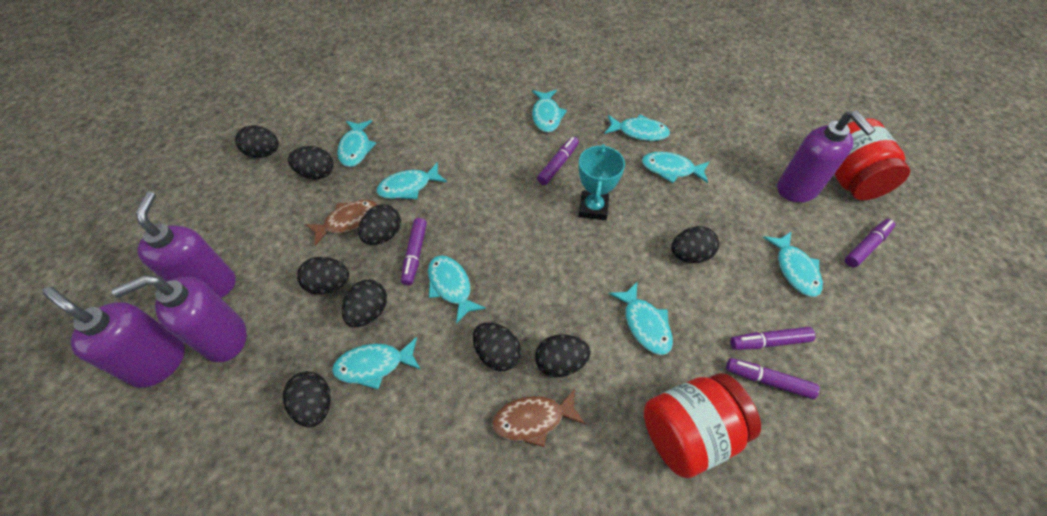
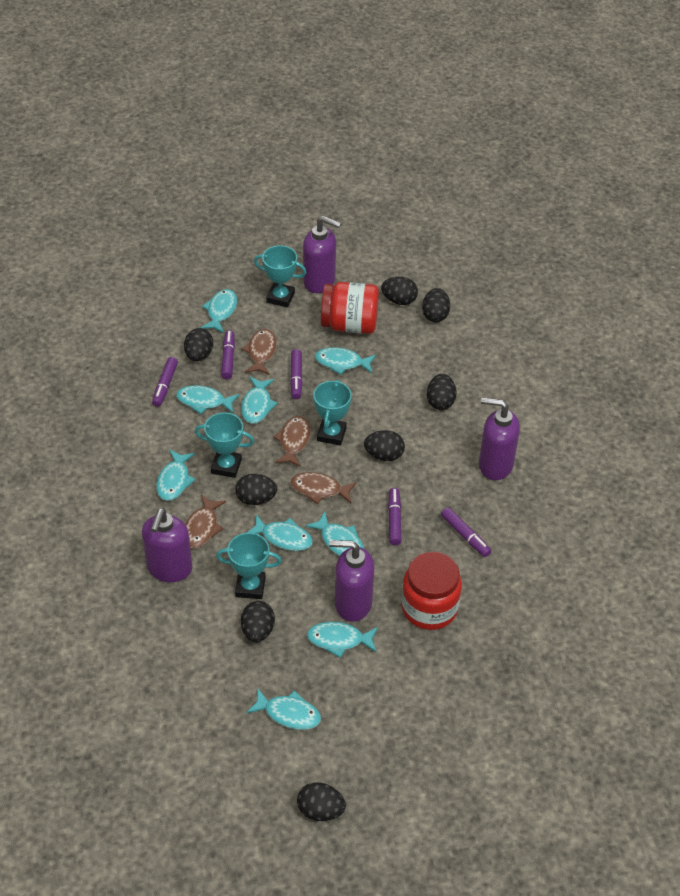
black egg: [235,125,279,158] [283,371,331,427] [288,146,334,180] [297,257,349,295] [342,280,387,327] [358,204,401,245] [473,322,521,371] [535,335,591,377] [671,226,719,263] = 9 -> [184,328,213,361] [235,474,277,505] [241,601,275,642] [297,782,346,821] [364,430,405,461] [381,277,418,305] [422,288,450,322] [427,374,457,410] = 8
brown fish: [305,200,378,246] [492,389,585,447] = 2 -> [185,495,226,549] [242,329,277,375] [273,416,311,467] [290,472,357,504] = 4
turquoise trophy: [579,144,625,220] = 1 -> [195,412,254,478] [216,533,282,599] [254,245,306,307] [313,379,352,445] = 4

